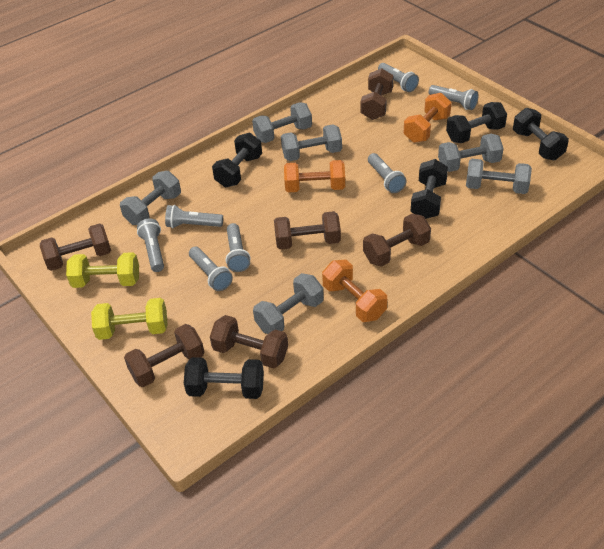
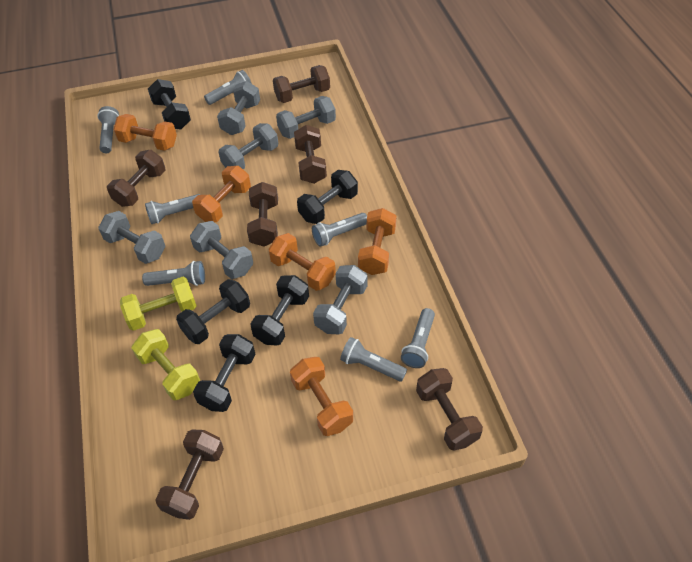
orange dumbbell: [284,160,345,192] [322,260,387,322] [403,93,452,143] = 3 -> [113,114,177,151] [192,166,251,222] [269,233,336,291] [290,357,353,436] [358,208,396,275] = 5

